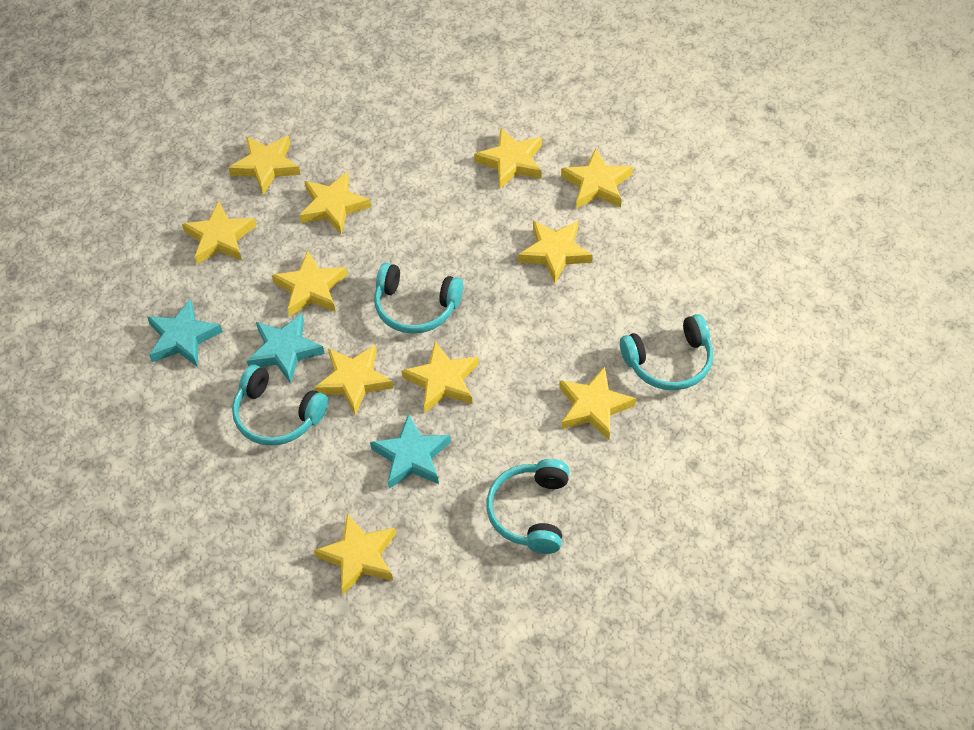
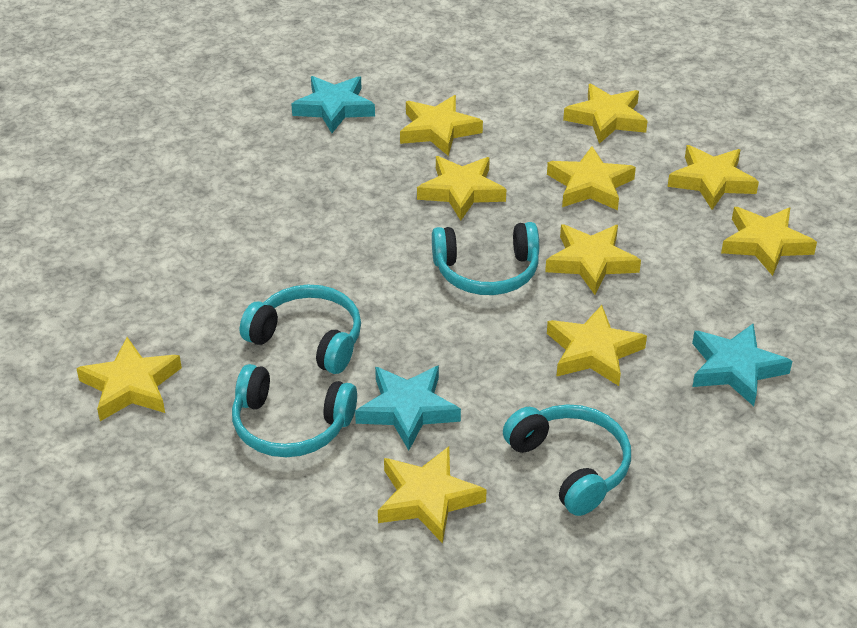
yellow star: [182,201,256,264] [229,136,301,195] [272,251,347,317] [299,172,371,235] [314,344,393,415] [314,514,396,595] [401,341,478,413] [474,128,542,189] [518,221,593,283] [559,366,636,440] [561,148,633,209] = 11 -> [76,337,182,421] [378,446,487,544] [400,95,483,156] [417,156,506,221] [545,224,641,295] [547,146,636,210] [547,305,647,386] [563,84,648,144] [667,145,759,210] [721,207,817,276] = 10

